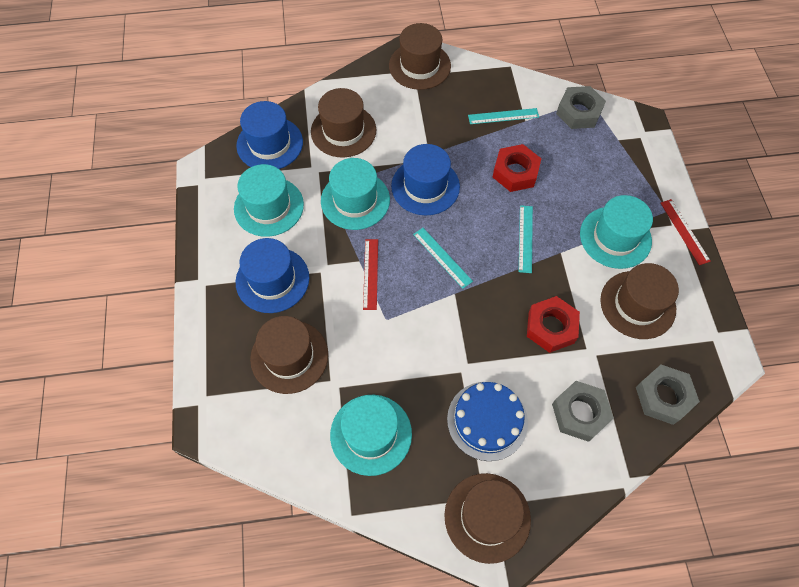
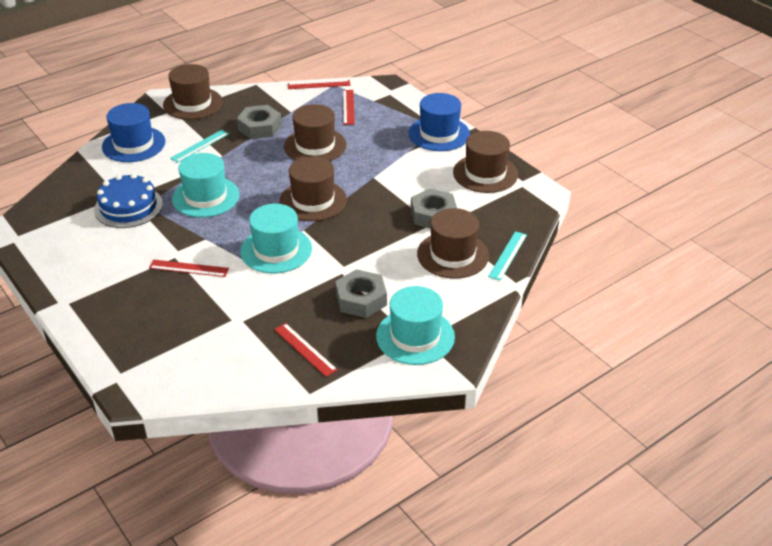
blue hat: [236,101,303,169] [236,238,309,313] [391,144,460,215] = 3 -> [102,103,165,162] [409,93,470,151] = 2
red nut: [493,144,542,192] [527,296,580,353] = 2 -> none = 0
red ruler: [363,239,378,310] [661,199,711,265] = 2 -> [149,260,229,277] [274,323,338,377] [288,80,350,89] [343,90,355,125] = 4
turquoise hat: [234,164,304,237] [321,158,390,230] [330,395,412,476] [580,195,653,269] = 4 -> [172,153,239,218] [240,204,312,273] [376,286,455,365] = 3
turquoise ruler: [413,228,473,289] [468,108,539,124] [519,205,533,273] = 3 -> [170,130,229,163] [488,231,527,281] = 2

